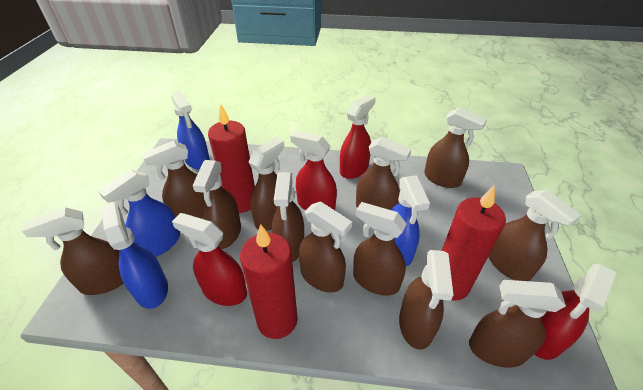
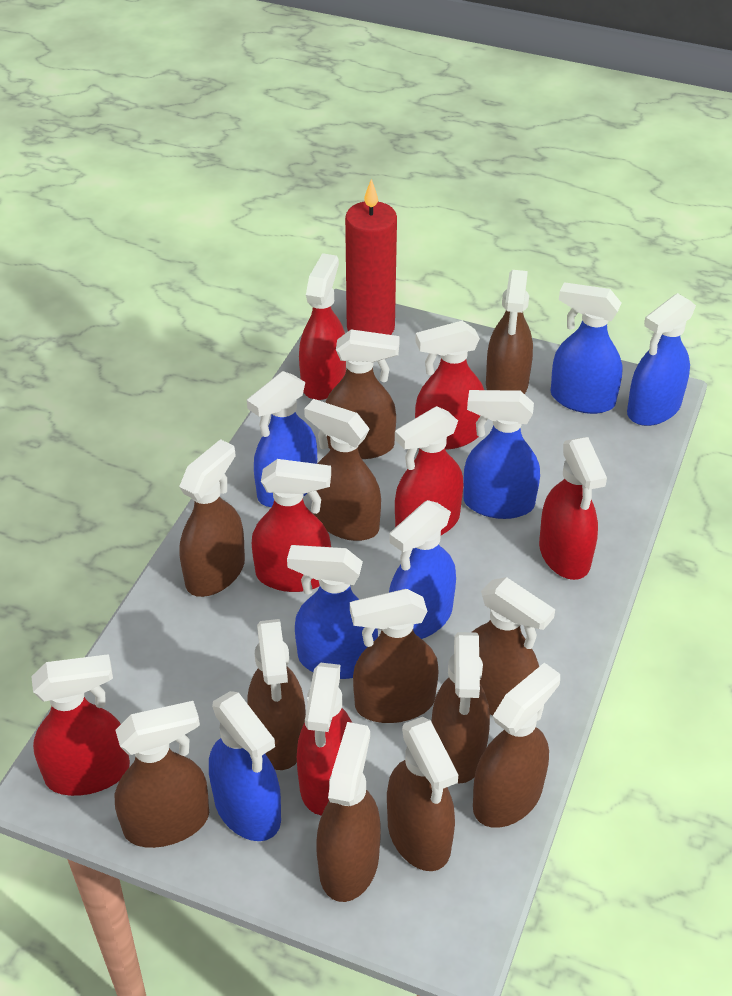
blue spray bottle: [98,170,180,257] [101,203,168,309] [171,90,210,169] [390,175,430,266] = 4 -> [209,691,281,841] [247,371,317,507] [287,545,378,679] [389,500,456,639] [463,390,540,519] [551,282,623,414] [627,293,696,426] = 7
red candle: [208,104,255,213] [240,224,298,339] [442,186,506,301] = 3 -> [345,179,397,335] = 1
red spray bottle: [172,213,247,306] [290,131,337,210] [340,95,376,179] [535,264,617,360] = 4 -> [31,654,130,796] [252,459,331,592] [297,663,352,815] [299,253,346,400] [395,406,464,535] [415,321,484,450] [539,437,607,580] = 7

